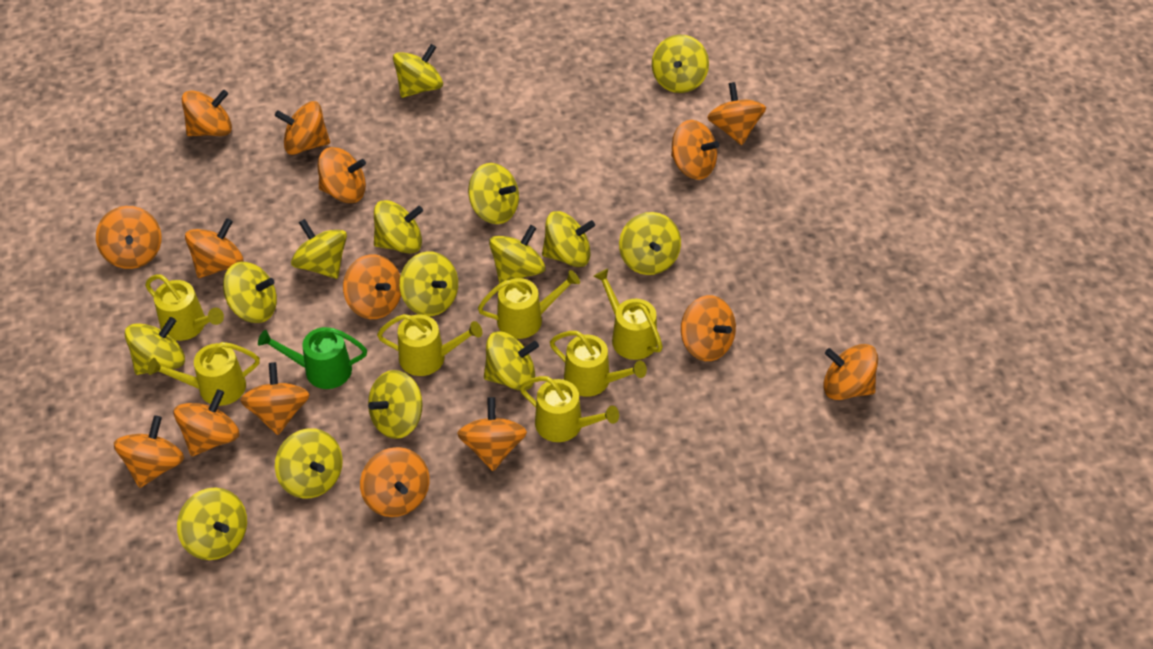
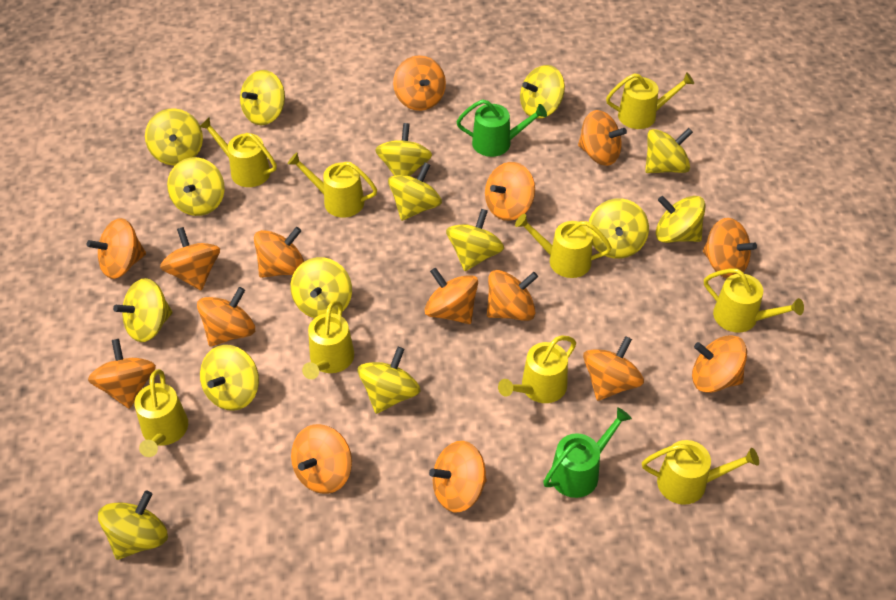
green watering can: [258,327,367,389] = 1 -> [457,99,547,157] [543,407,632,498] = 2
yellow watering can: [145,274,224,341] [148,342,260,406] [377,314,482,376] [478,270,580,339] [520,376,619,442] [550,331,647,397] [594,269,663,360] = 7 -> [134,369,188,457] [199,118,277,187] [288,152,377,217] [302,301,354,379] [498,336,576,403] [515,214,612,278] [606,72,694,129] [642,440,759,505] [704,269,804,332] = 9

